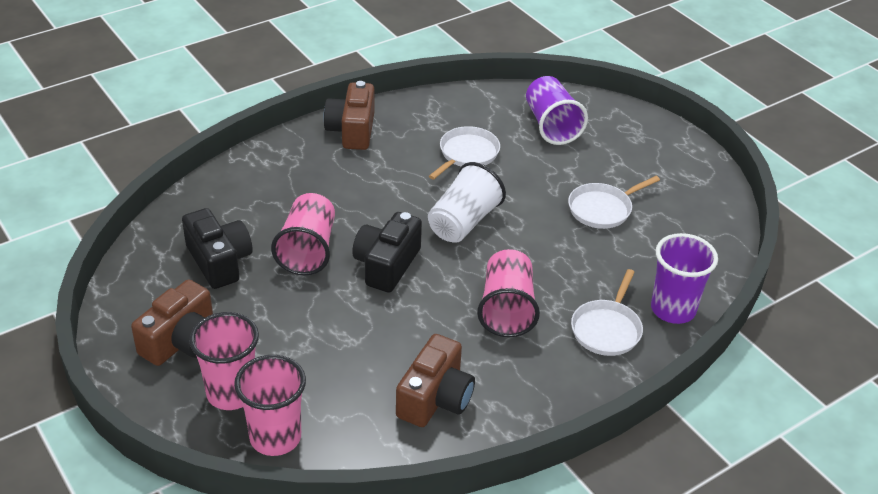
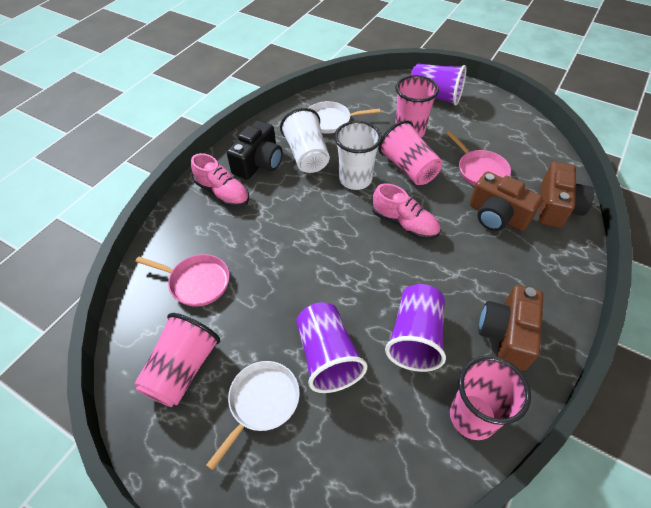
black camera: [182,208,253,289] [352,212,422,293] = 2 -> [227,120,283,180] = 1
pink pan: none = 0 -> [135,254,229,307] [446,131,511,186] = 2
pink shoe: none = 0 -> [191,153,249,207] [372,184,441,240] = 2
purple cup: [526,76,588,145] [651,233,718,324] = 2 -> [296,302,367,393] [385,284,446,372] [411,64,466,106] = 3
white cup: [428,162,506,243] = 1 -> [280,108,330,173] [334,121,382,190] = 2
white pan: [429,126,500,180] [568,176,660,229] [571,269,643,356] = 3 -> [206,361,300,470] [309,101,380,134] = 2

